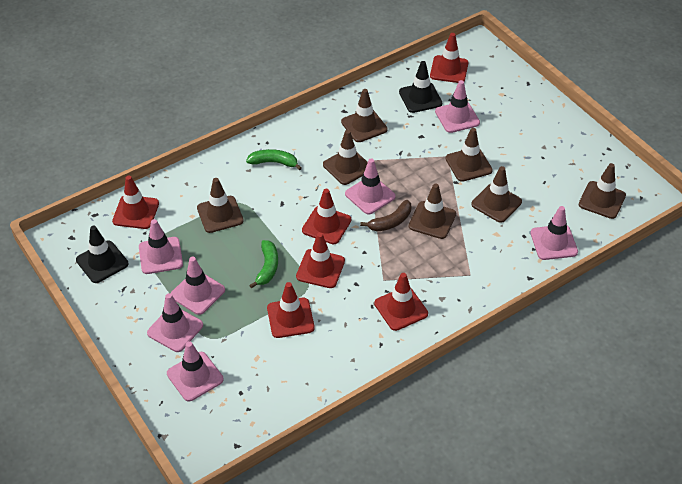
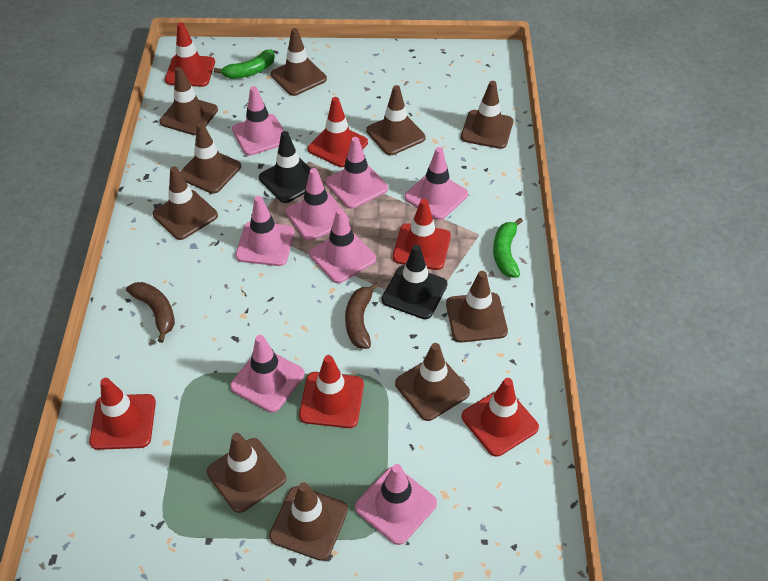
brown banana: [360,200,411,232] = 1 -> [126,282,175,343] [345,282,379,349] = 2
brown traffic cone: [197,178,244,233] [323,130,368,185] [341,89,388,142] [409,184,456,239] [445,128,493,182] [471,166,522,223] [579,163,626,219] = 7 -> [153,166,218,240] [160,67,218,135] [180,122,241,194] [207,433,286,513] [269,482,348,561] [271,28,327,96] [366,85,426,155] [395,343,470,421] [446,271,508,342] [461,81,513,149] = 10
pink traffic cone: [139,219,183,274] [147,293,203,352] [167,341,224,401] [171,257,225,315] [345,158,396,215] [435,80,480,133] [530,206,578,260] = 7 -> [230,335,305,412] [232,86,284,156] [235,196,295,266] [286,168,349,241] [309,209,376,283] [326,137,388,209] [355,464,437,545] [404,147,468,220] = 8

